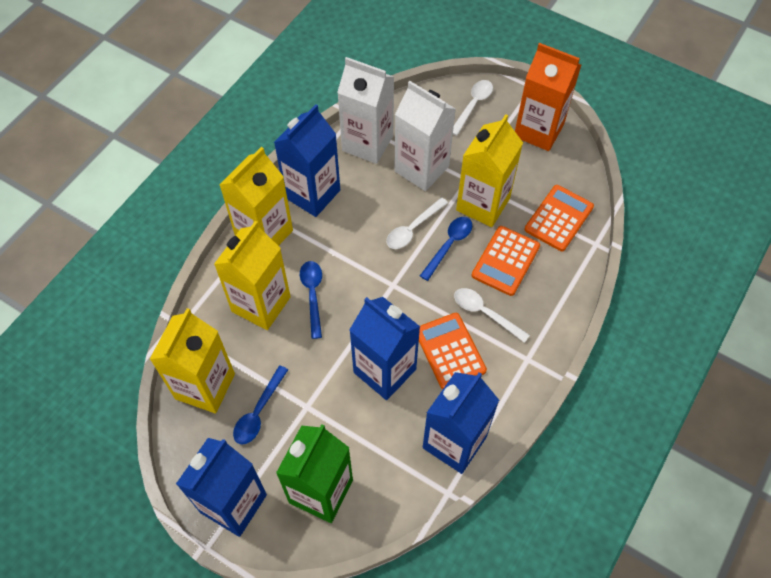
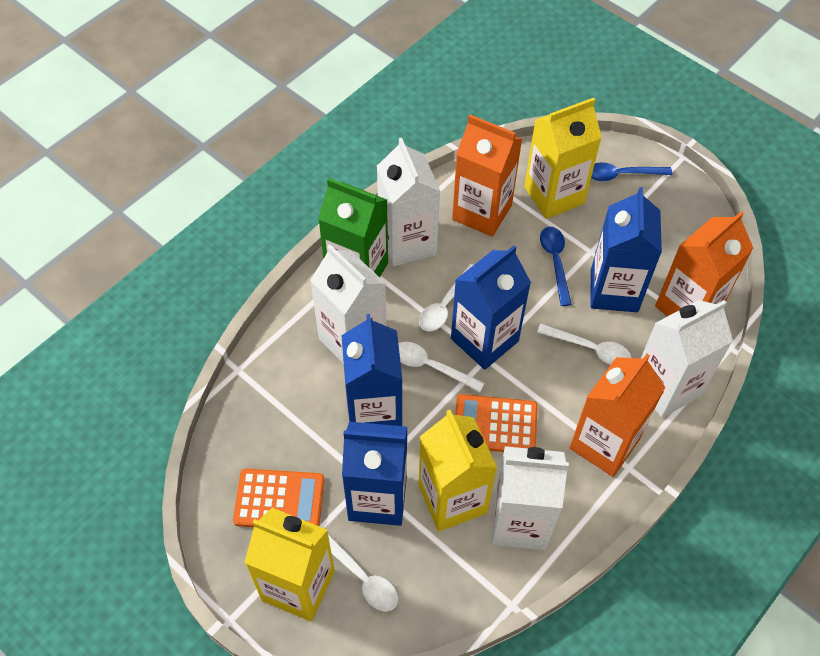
blue spoon: [233,365,288,445] [300,261,322,339] [420,217,472,281] = 3 -> [540,227,572,306] [591,162,672,181] = 2
orange calculator: [419,313,487,389] [472,226,540,296] [524,185,594,251] = 3 -> [233,469,325,527] [455,394,538,452] = 2
orange carton: [515,43,581,151] = 1 -> [452,115,522,237] [570,354,665,477] [655,211,754,316] = 3
white carton: [337,57,394,164] [394,81,456,191] = 2 -> [310,244,387,364] [377,138,441,267] [492,446,569,550] [641,300,733,418] = 4
white spoon: [386,197,448,249] [453,80,493,136] [454,288,530,343] = 3 -> [328,534,398,612] [398,342,485,393] [419,264,473,331] [537,324,631,365] = 4
yellow carton: [150,308,235,413] [214,221,291,330] [219,147,293,246] [456,114,523,227] = 4 -> [245,508,335,622] [419,410,497,531] [524,98,602,219] = 3

